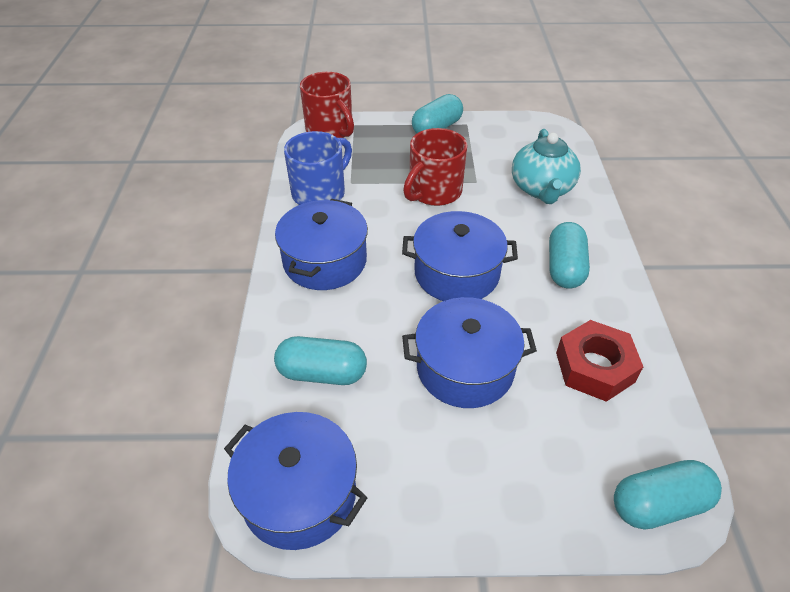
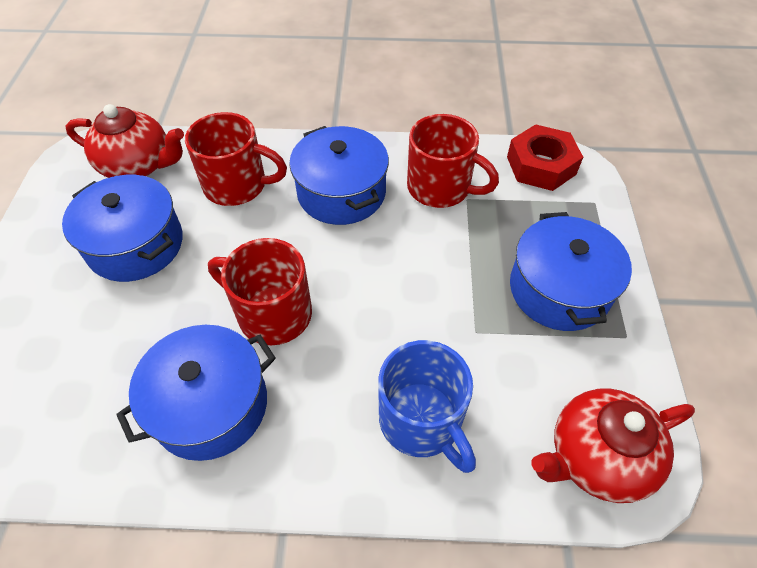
red mug: [300,72,354,138] [403,128,467,206] = 2 -> [185,112,287,206] [208,238,312,345] [407,114,499,208] = 3
red teapot: none = 0 -> [65,104,184,178] [531,388,695,503] = 2
turquoise capsule: [274,336,367,385] [412,94,463,133] [549,222,590,289] [614,460,722,529] = 4 -> none = 0
turquoise teapot: [512,129,581,204] = 1 -> none = 0

